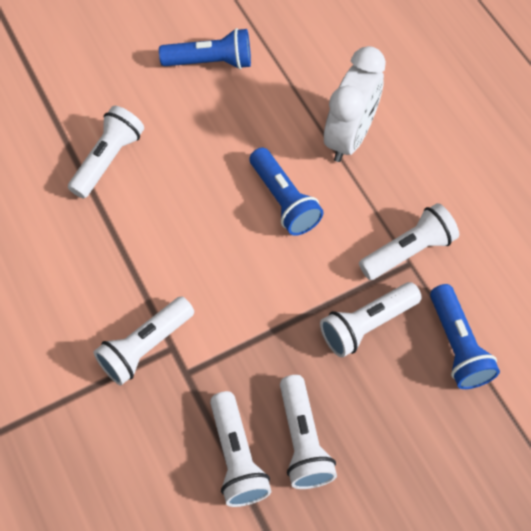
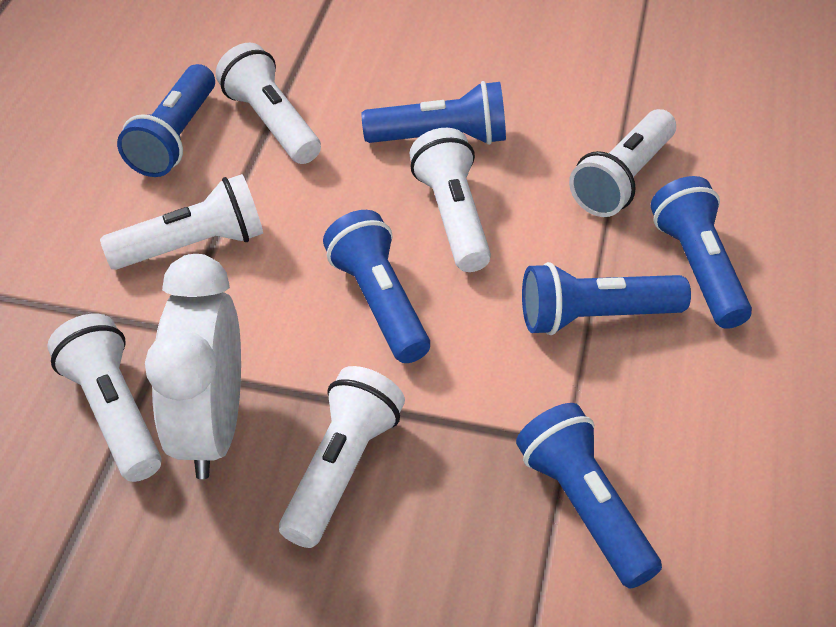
blue flashlight: [159,28,251,69] [250,147,324,236] [430,284,500,389] = 3 -> [117,64,215,177] [323,210,430,363] [362,81,506,145] [516,403,662,589] [522,262,691,335] [651,176,752,329] = 6

